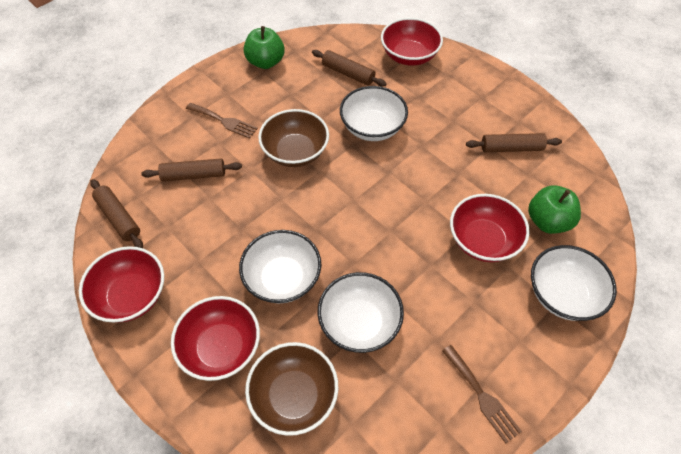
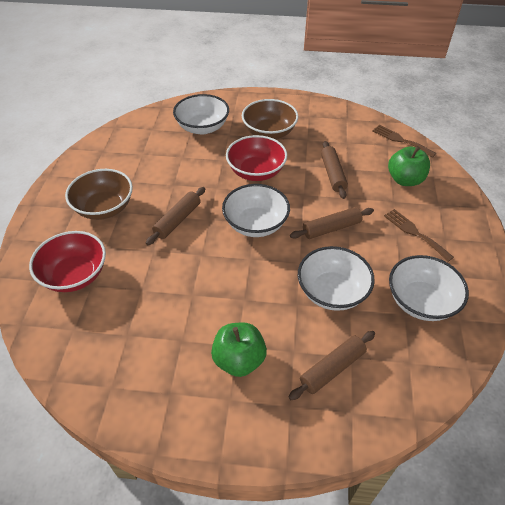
red bowl: [79,246,164,323] [171,296,260,381] [381,18,443,66] [450,194,530,262] = 4 -> [29,231,106,292] [226,135,287,181] = 2

